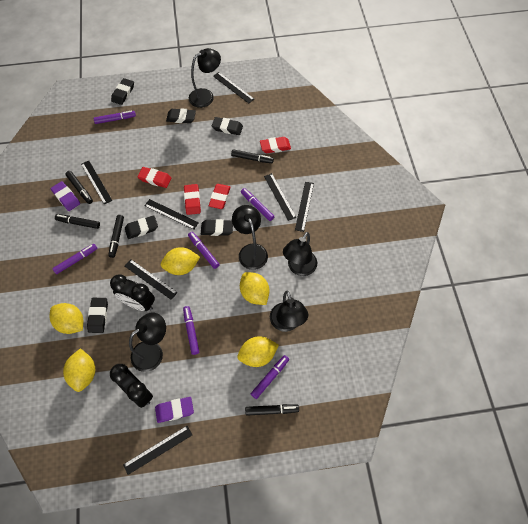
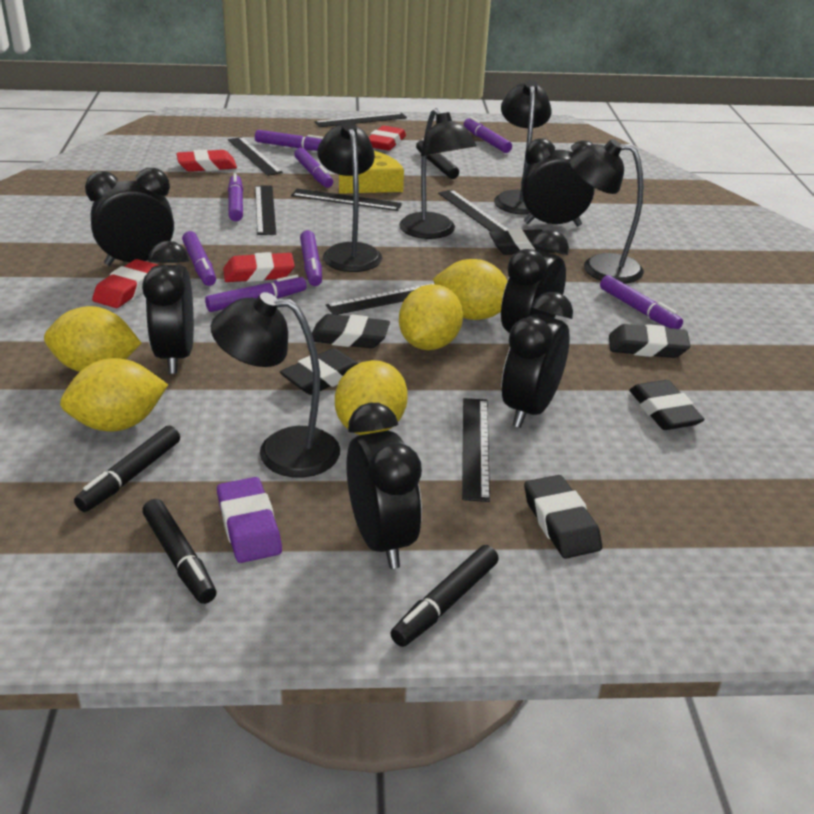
black clock: [110,275,155,311] [110,364,153,408] = 2 -> [85,168,174,266] [142,241,194,374] [346,403,422,569] [501,230,569,333] [501,292,573,428] [521,138,595,226] = 6
black marker: [55,214,100,229] [66,171,93,204] [109,215,124,258] [231,149,274,163] [245,404,299,416] = 5 -> [74,426,180,512] [142,499,216,604] [390,545,499,647] [416,139,459,179] = 4
purple eraser: [51,181,80,211] [155,397,194,423] = 2 -> [217,477,282,563] = 1
purple marker: [52,244,97,274] [94,111,136,124] [183,306,199,355] [188,232,220,269] [241,188,274,221] [251,355,289,399] = 6 -> [182,231,216,286] [205,275,306,312] [228,173,243,221] [255,130,324,151] [294,148,333,188] [300,230,322,286] [464,117,512,153] [600,275,683,329] = 8
yellow cheese: none = 0 -> [339,151,404,194] = 1

